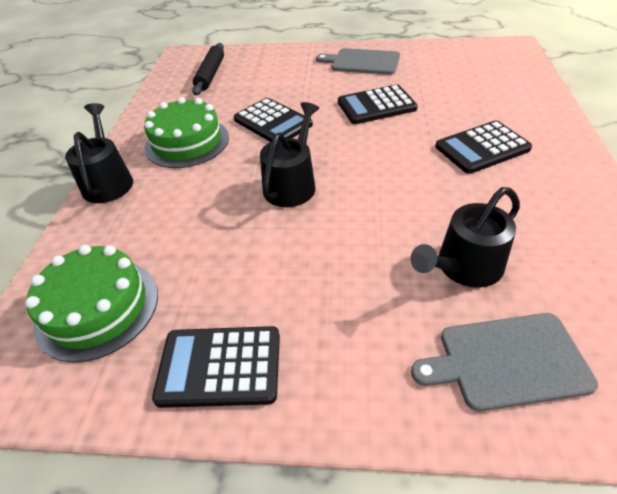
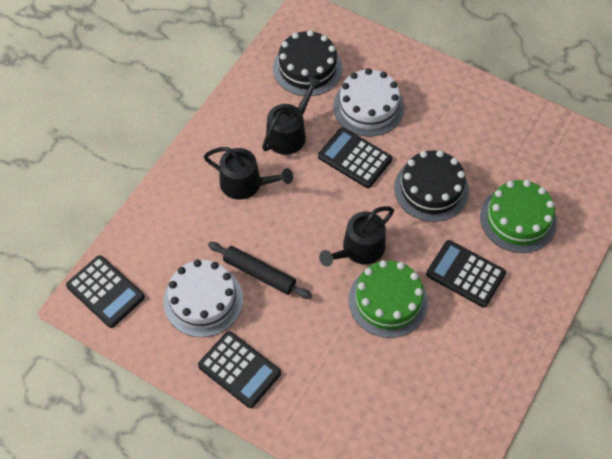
black cake: none = 0 -> [273,30,342,96] [394,150,469,222] = 2
grey cutting board: [316,48,400,75] [411,313,598,411] = 2 -> none = 0
white cake: none = 0 -> [163,260,243,337] [333,68,404,137] = 2

